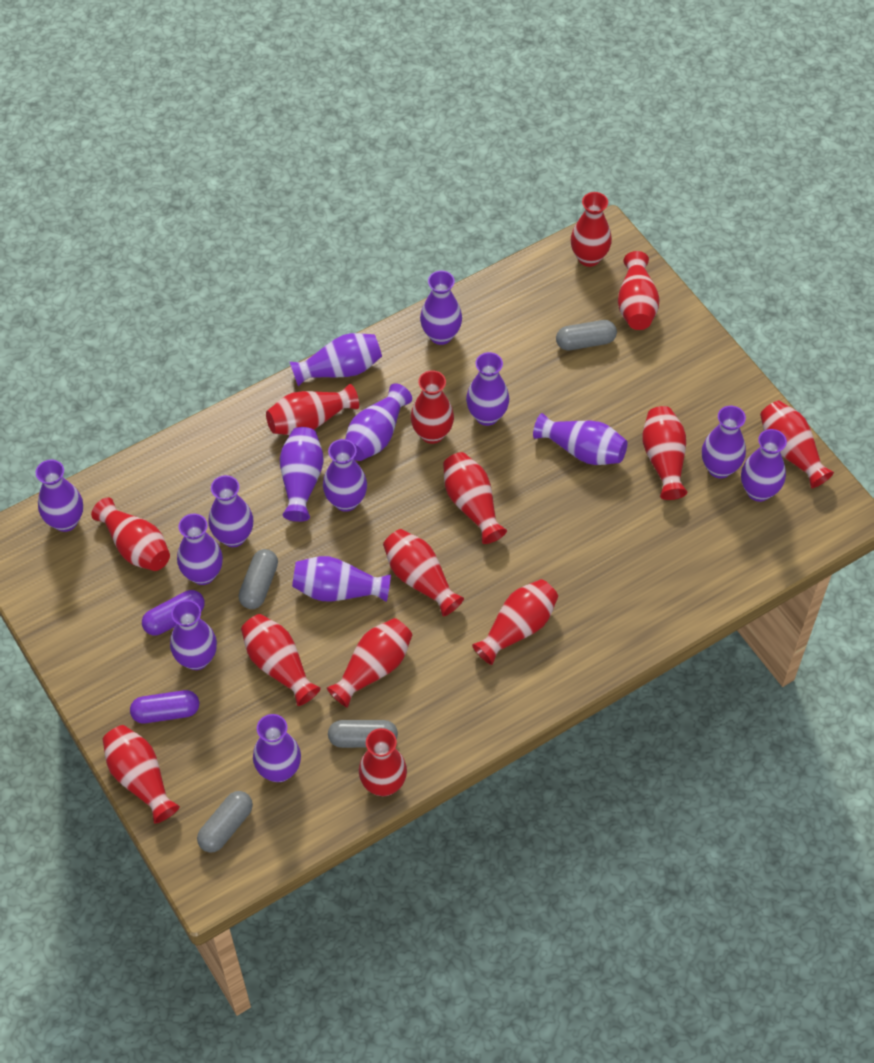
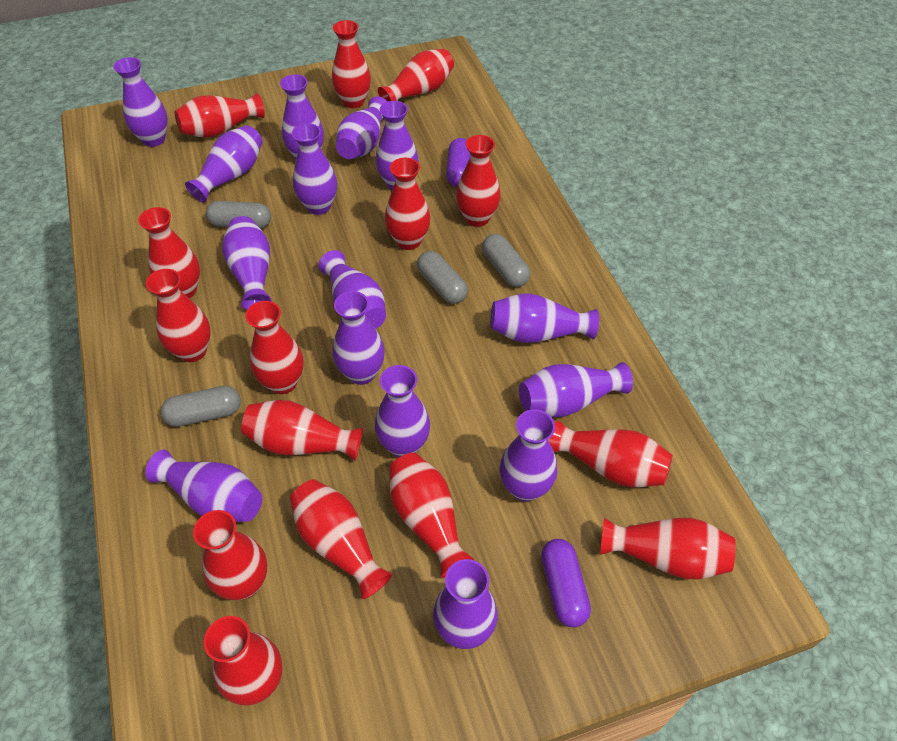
red vase: [91,497,170,571] [102,725,180,823] [241,614,321,706] [266,384,359,435] [327,618,412,708] [359,728,407,796] [383,529,464,616] [411,370,454,444] [443,452,507,544] [472,579,558,665] [571,192,612,267] [618,251,660,330] [642,406,687,500] [760,401,834,488] = 14 -> [138,207,200,298] [146,269,211,362] [175,93,265,138] [193,510,267,600] [204,616,282,705] [241,400,363,461] [245,301,304,394] [290,479,392,599] [332,20,371,108] [378,49,454,102] [385,158,430,250] [389,453,474,578] [456,135,501,227] [549,420,673,487] [600,518,735,579] = 15

